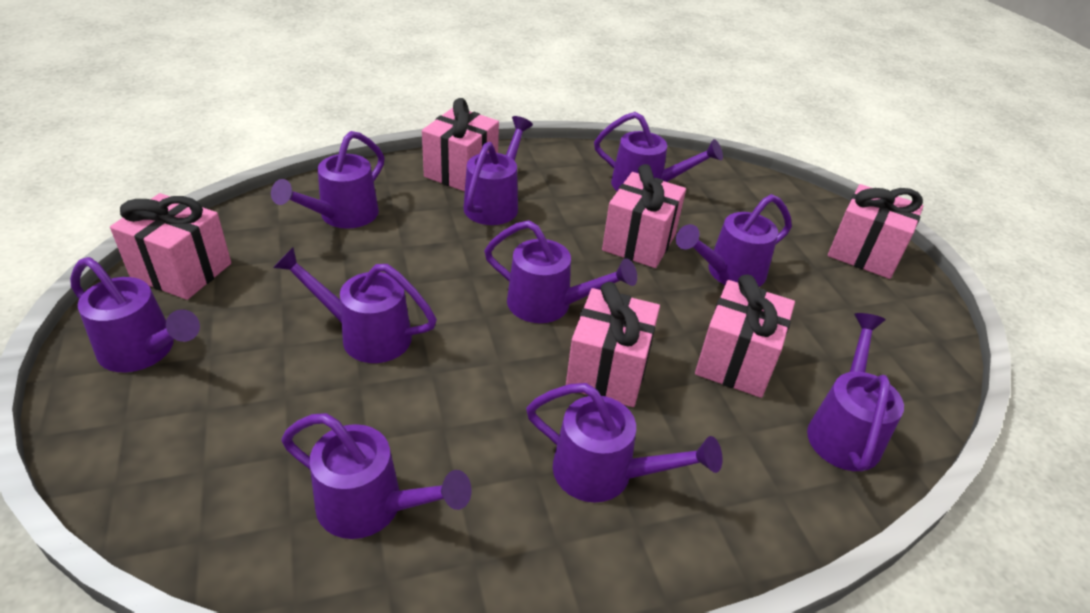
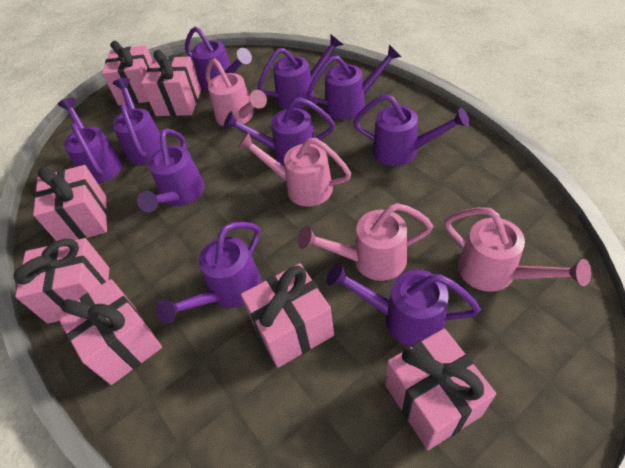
pink gift: [110,193,231,300] [422,98,499,192] [566,282,660,407] [602,164,686,268] [695,274,795,398] [828,184,923,279] = 6 -> [14,238,109,324] [33,165,107,241] [56,279,162,385] [102,41,153,106] [141,50,201,116] [241,263,334,368] [385,328,496,450] = 7
pink watering can: none = 0 -> [205,58,267,126] [237,132,351,207] [298,203,433,281] [445,207,591,292] = 4

